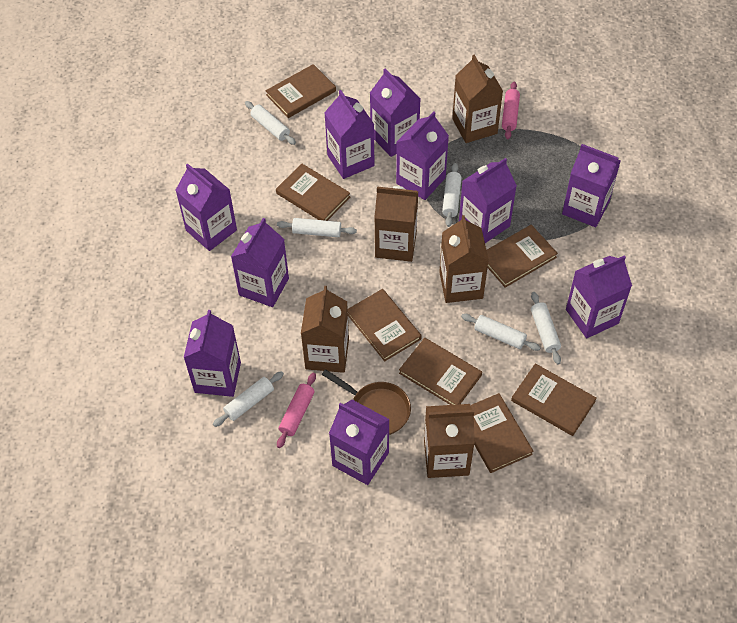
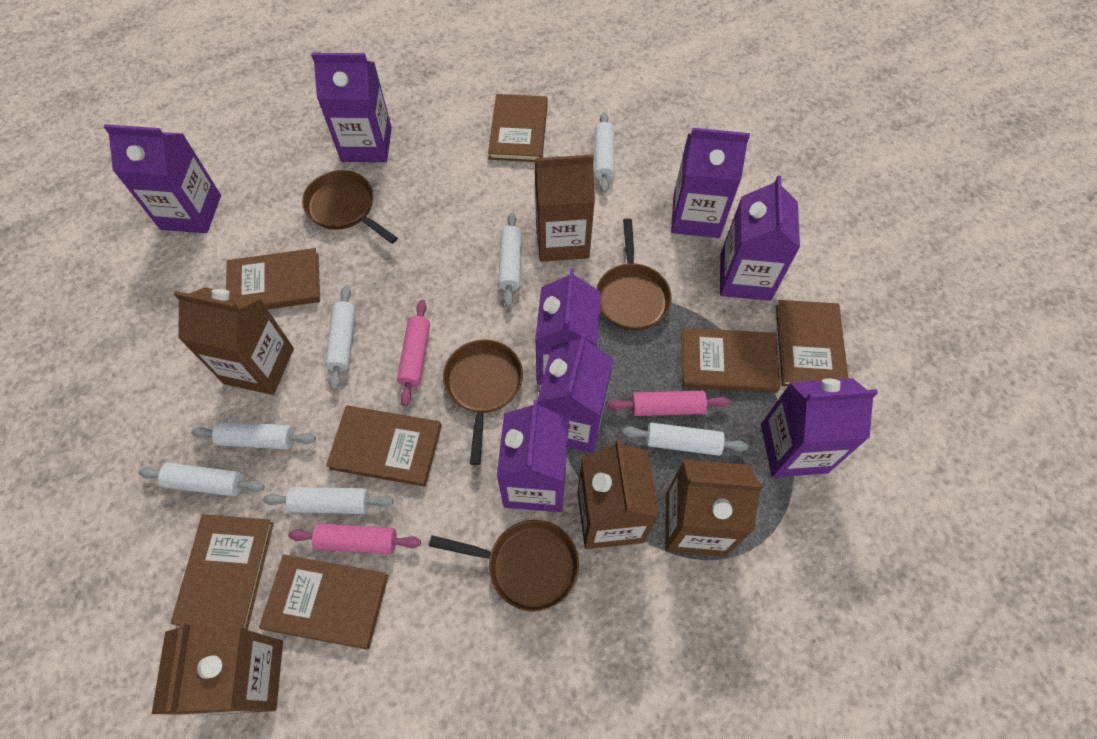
brown pan: [321,369,411,435] = 1 -> [302,170,398,244] [429,520,579,612] [443,340,523,465] [596,218,671,330] = 4
pink rolling pin: [277,373,316,448] [502,82,520,139] = 2 -> [288,523,421,554] [397,300,430,406] [608,391,730,416] = 3
purple carton: [176,163,237,251] [184,310,241,397] [231,218,289,307] [324,90,374,179] [329,400,390,485] [370,68,420,157] [396,111,449,200] [459,158,517,243] [562,144,621,227] [566,255,632,338] = 10 -> [103,124,221,233] [311,53,392,162] [497,400,569,512] [535,268,601,385] [537,333,613,453] [671,128,750,238] [720,175,800,301] [761,378,878,477] = 8
white rolling pin: [213,371,284,427] [245,101,296,145] [277,218,357,237] [442,163,462,227] [461,314,541,351] [531,292,561,365] = 6 -> [138,463,264,497] [191,421,316,450] [263,487,393,514] [325,286,356,390] [498,213,522,307] [594,112,615,193] [623,423,748,456] = 7

